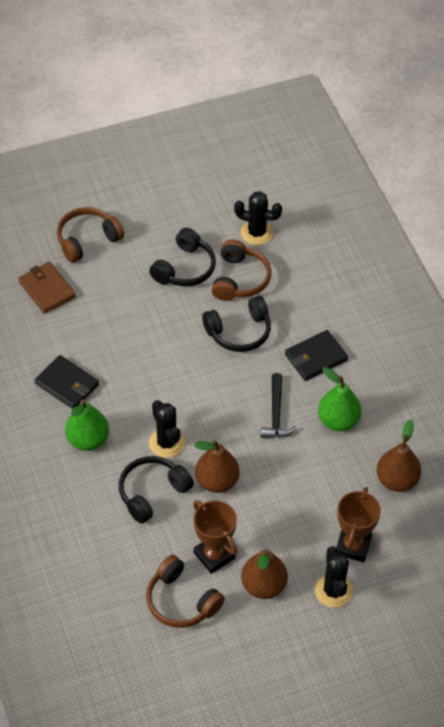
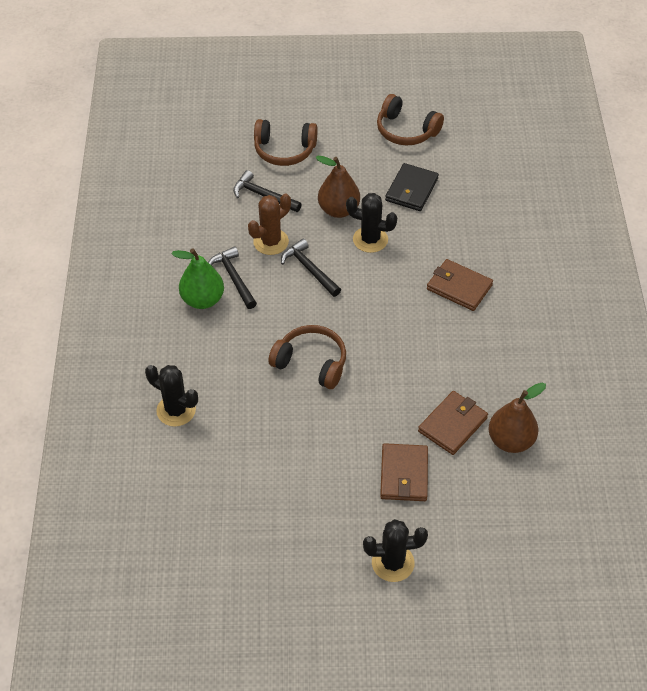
black hammer: [261,373,296,438] = 1 -> [208,246,257,309] [233,170,302,212] [281,239,341,297] = 3
black headphones: [119,456,194,524] [149,228,216,286] [202,296,271,352] = 3 -> none = 0
black wallet: [35,355,99,409] [285,330,348,381] = 2 -> [385,163,439,211] = 1
brown cactus: none = 0 -> [248,193,291,255] = 1
brown pear: [194,440,240,493] [241,549,288,599] [377,420,421,492] = 3 -> [316,156,360,218] [489,383,546,453] = 2
brown trophy: [193,500,237,574] [336,487,381,562] = 2 -> none = 0
brown wallet: [18,262,76,314] = 1 -> [380,443,428,501] [418,391,488,455] [427,259,493,311] = 3
green pear: [65,399,109,451] [318,367,362,431] = 2 -> [171,248,224,309] = 1

